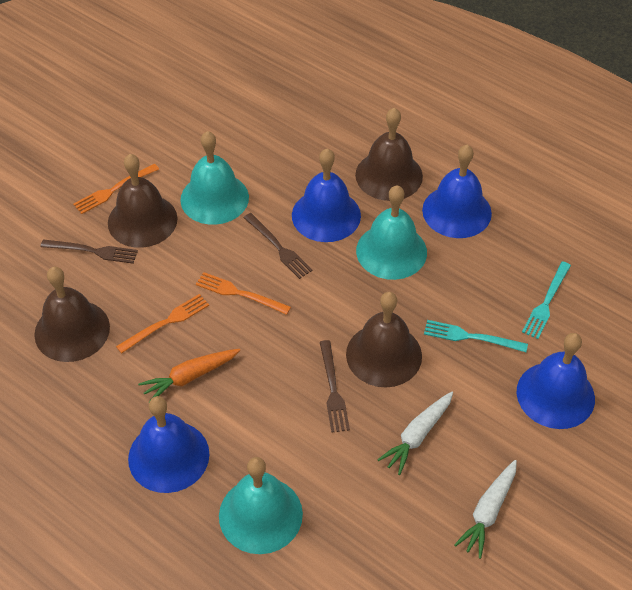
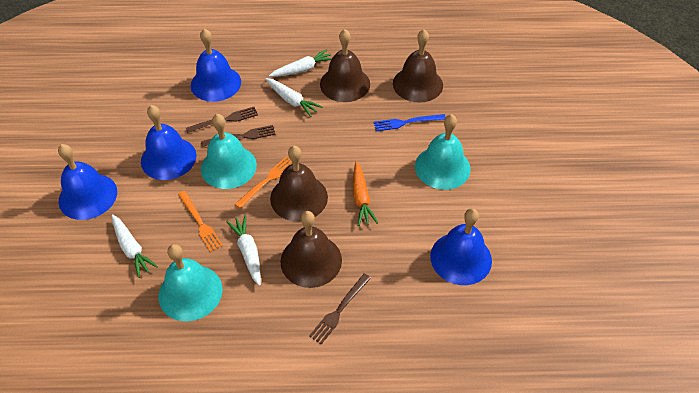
blue fork: none = 0 -> [374,114,446,131] = 1
orange fork: [73,164,159,214] [116,294,209,354] [196,272,291,315] = 3 -> [178,191,223,252] [235,157,292,208] = 2
turquoise fork: [424,320,528,352] [522,261,571,339] = 2 -> none = 0
white carrot: [377,391,453,475] [454,460,517,559] = 2 -> [111,214,158,278] [226,215,261,286] [265,78,322,117] [269,49,332,77] = 4

